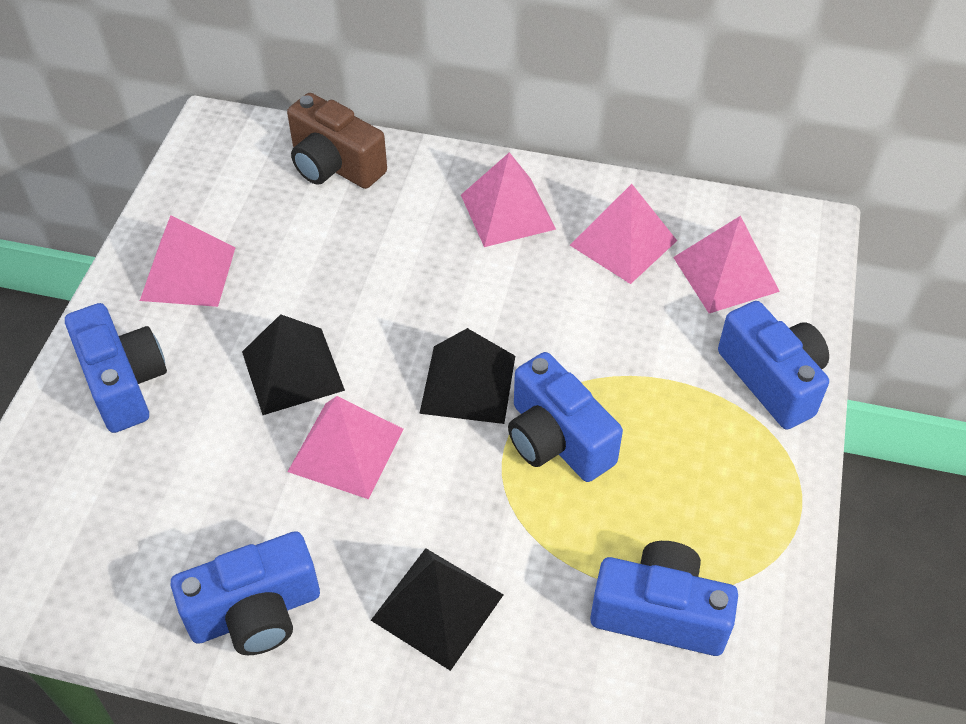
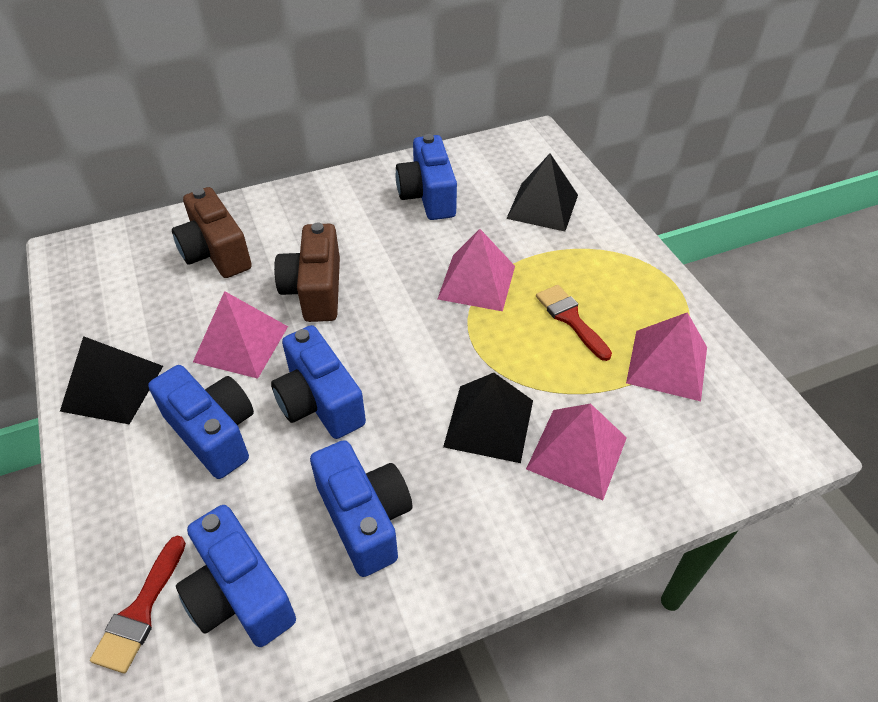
brown camera: [287,93,387,189] = 1 -> [172,187,252,278] [274,223,340,322] = 2
pink pyramid: [140,215,236,307] [287,396,404,499] [461,152,556,247] [570,184,677,284] [673,216,780,313] = 5 -> [193,291,288,379] [438,229,515,311] [526,404,627,500] [626,312,707,401] = 4
red brush: none = 0 -> [90,536,186,673] [536,285,612,361] = 2

